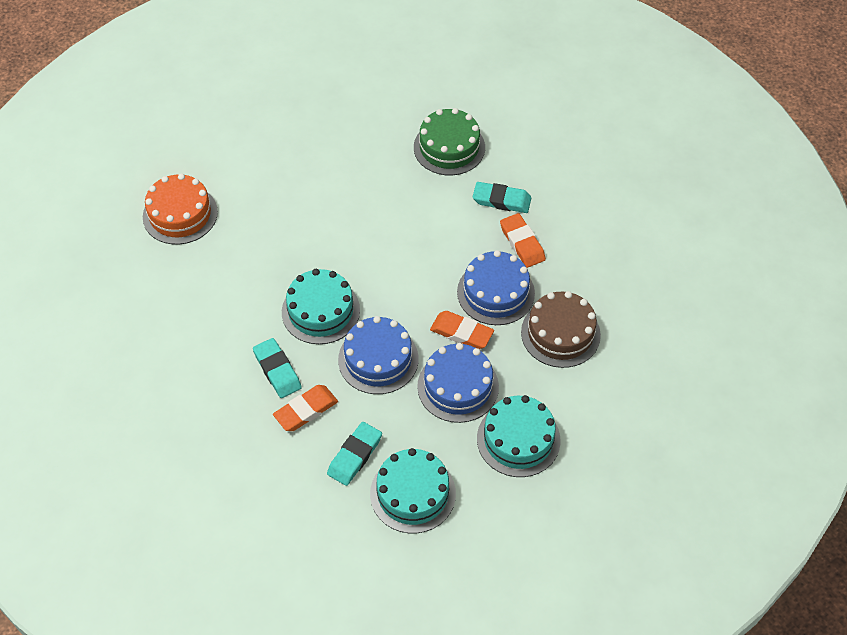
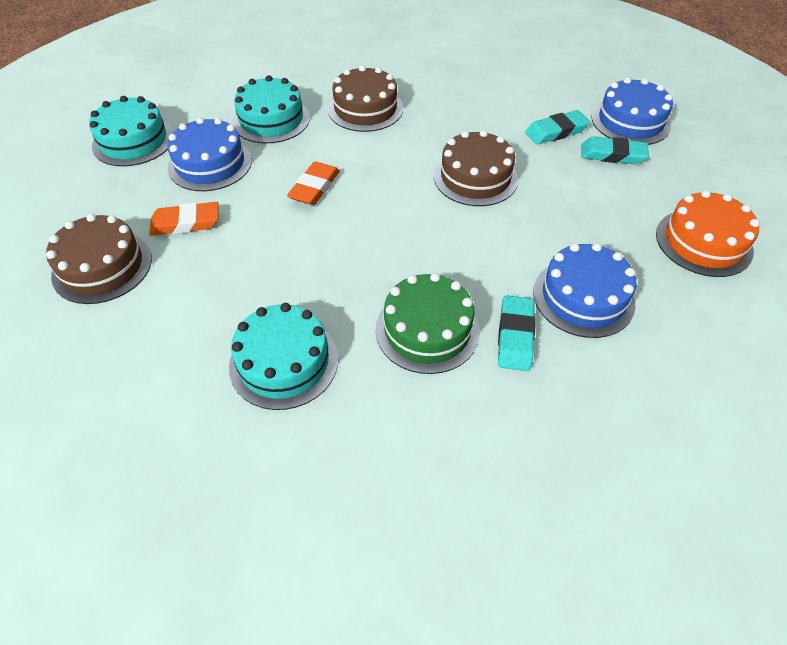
brown cake: [521,291,601,368] = 1 -> [46,214,152,304] [328,65,403,132] [434,130,518,206] = 3
orange eraser: [273,385,338,431] [430,311,494,349] [500,213,546,268] = 3 -> [149,202,218,236] [287,162,340,205] = 2

